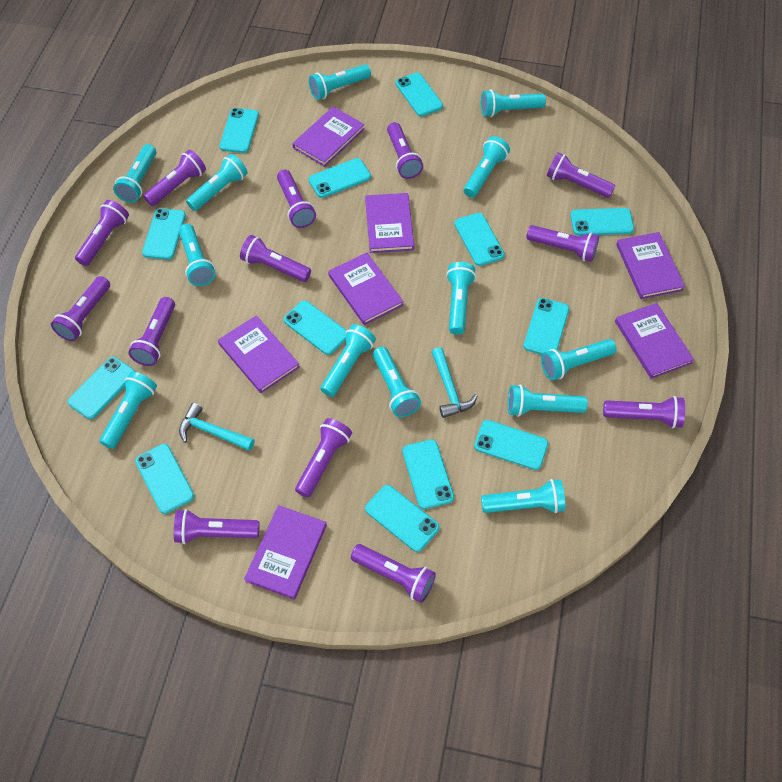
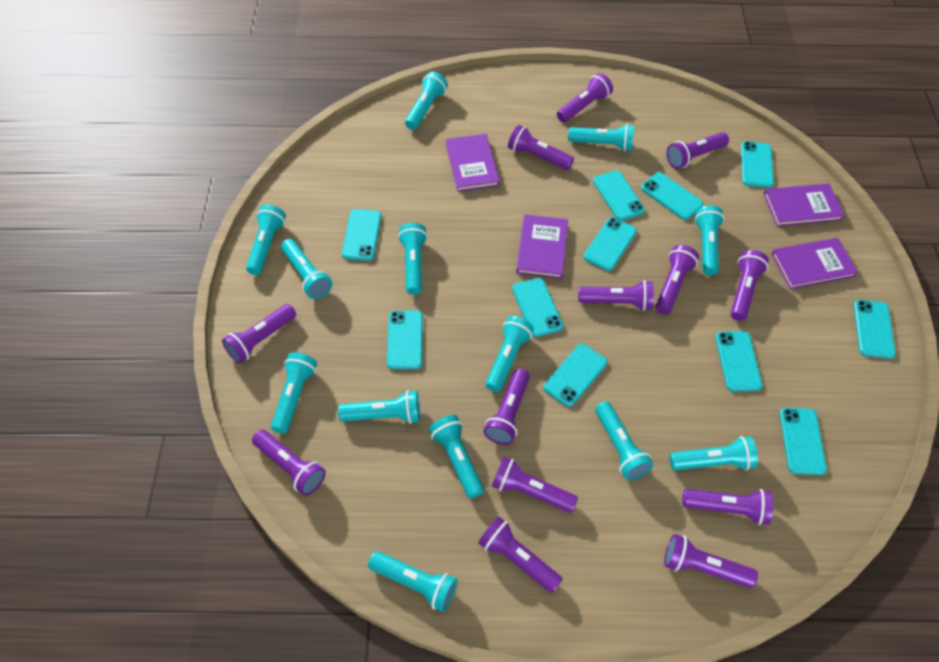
purple book: [218,315,300,393] [244,505,327,600] [292,107,365,167] [328,253,403,325] [365,193,414,253] [615,303,694,379] [616,232,685,299] = 7 -> [446,134,500,192] [516,214,568,279] [764,183,844,227] [772,238,858,289] = 4
turquoise hammer: [179,403,255,451] [431,347,478,418] = 2 -> none = 0
turquoise phone: [68,357,135,419] [135,444,194,514] [142,208,186,260] [219,108,259,153] [283,300,347,355] [308,158,371,198] [365,485,440,552] [396,73,443,117] [402,440,454,509] [454,213,505,266] [474,420,548,470] [523,298,569,355] [570,208,634,236] = 13 -> [342,209,382,261] [387,311,423,369] [512,278,563,337] [543,344,607,407] [584,217,637,271] [593,170,645,221] [641,172,703,220] [715,331,762,392] [741,141,774,188] [780,408,827,475] [854,300,896,359] = 11

